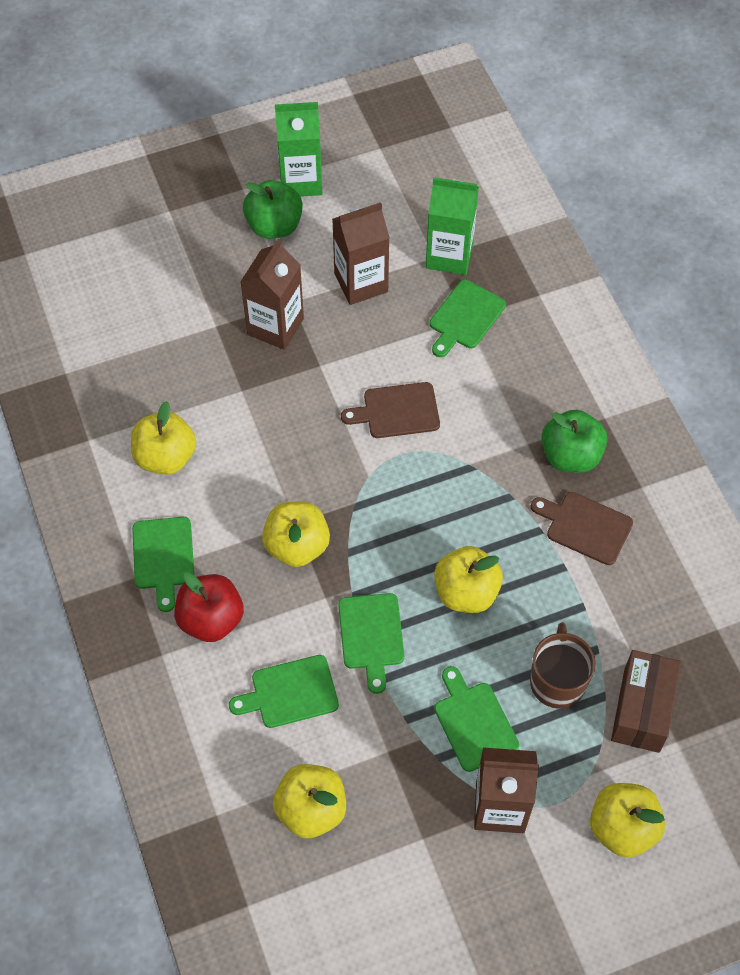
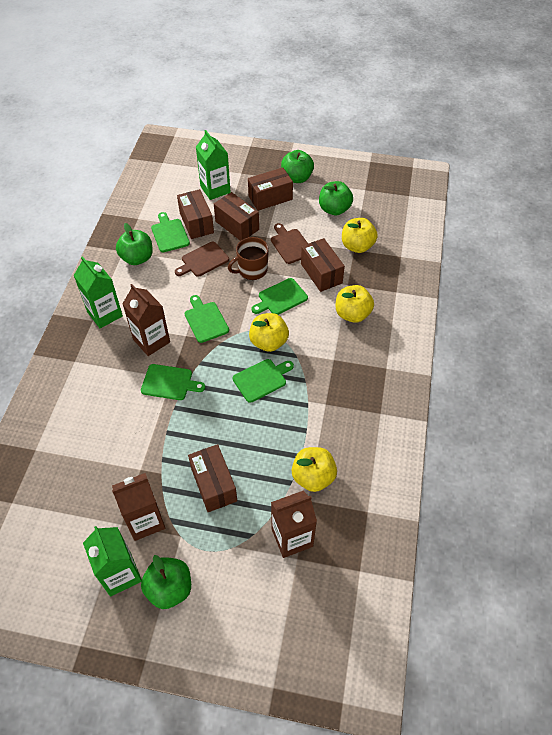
brown box: [611,650,681,753] = 1 -> [177,189,214,239] [188,444,237,512] [214,192,259,241] [248,167,293,211] [301,238,345,292] = 5
green apple: [243,180,303,238] [542,410,607,473] = 2 -> [116,223,153,265] [141,555,191,609] [281,150,314,183] [319,181,353,215] = 4
green carton: [275,102,322,197] [426,177,479,275] = 2 -> [74,256,123,328] [83,526,142,597] [196,130,231,200] = 3
red apple: [174,572,244,642] = 1 -> none = 0
yellow apple: [131,401,196,475] [262,502,330,567] [273,764,346,838] [434,546,503,613] [590,783,665,858] = 5 -> [249,313,289,352] [292,447,337,492] [336,285,374,323] [342,218,378,253] = 4

